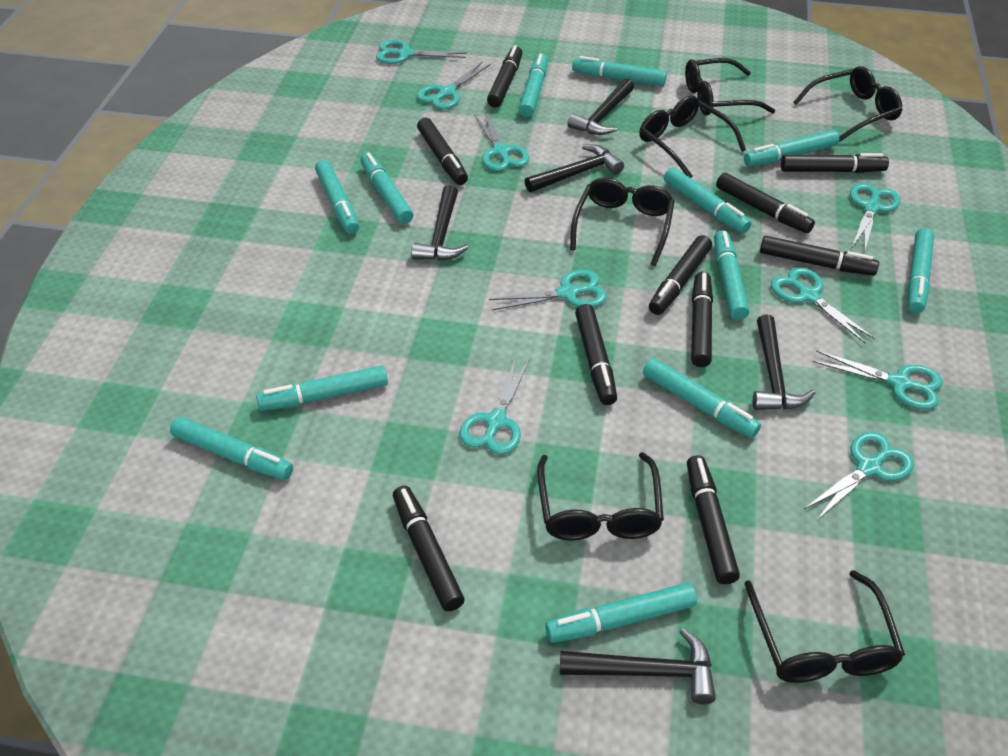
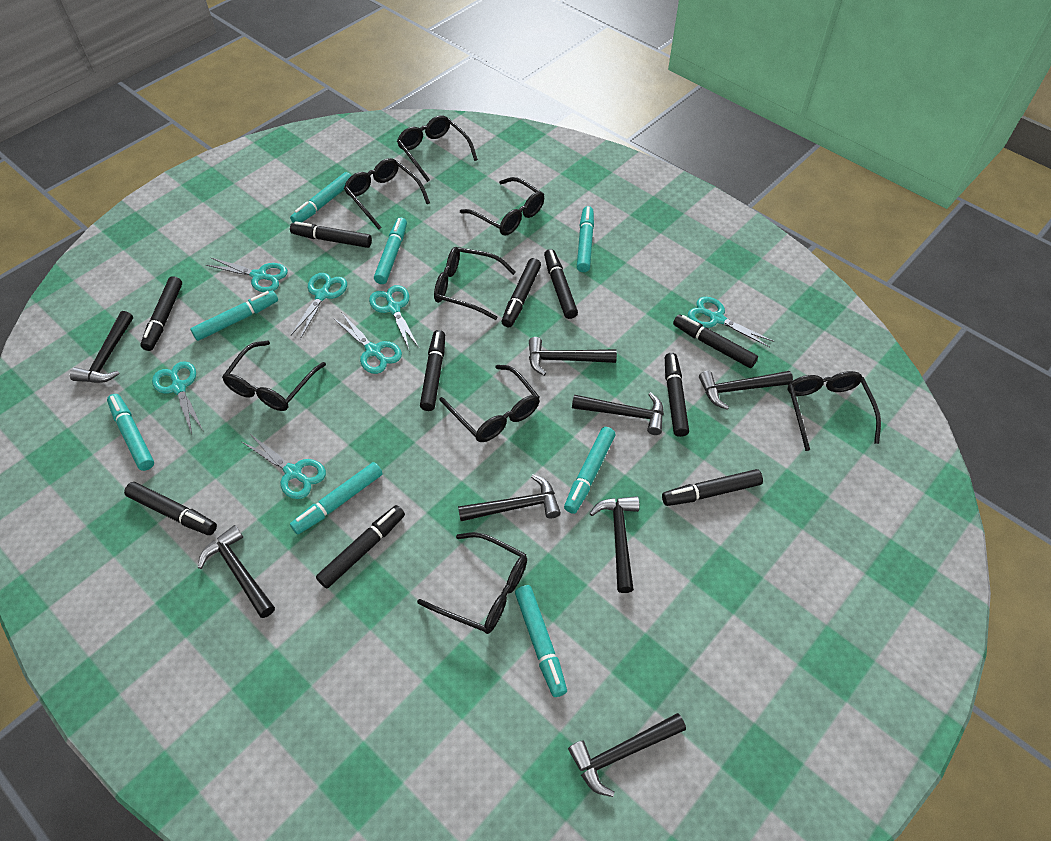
black glasses: [537,452,664,541] [570,177,675,266] [639,96,746,178] [685,58,775,116] [744,570,905,683] [794,66,902,142] = 6 -> [222,340,326,411] [344,158,430,230] [397,115,478,182] [417,532,527,634] [434,247,516,320] [440,365,540,442] [460,177,544,236] [788,371,881,451] = 8
black hammer: [411,185,468,261] [525,144,624,192] [560,628,716,704] [568,79,634,135] [753,315,815,410] = 5 -> [70,311,133,383] [198,525,275,618] [458,475,561,521] [529,337,617,376] [568,713,686,797] [572,392,664,435] [589,496,639,593] [699,371,793,410] = 8
turquoise marker: [170,417,293,480] [256,366,388,411] [315,160,359,234] [360,152,413,224] [519,53,548,117] [545,583,697,643] [572,56,667,86] [643,358,761,438] [664,167,751,234] [714,230,749,320] [744,130,839,167] [908,228,934,313] = 12 -> [107,394,154,471] [190,291,278,341] [290,172,351,223] [290,462,383,535] [374,217,407,284] [515,585,567,697] [564,427,616,514] [577,206,594,272] = 8
turquoise scissors: [376,40,467,64] [417,62,491,110] [459,358,530,454] [474,112,530,171] [489,270,607,310] [771,267,875,344] [804,432,914,521] [813,350,943,410] [850,183,901,253] = 9 -> [152,361,203,434] [206,257,288,292] [242,433,326,499] [291,273,347,339] [333,312,402,374] [369,285,419,349] [688,297,774,348] = 7

